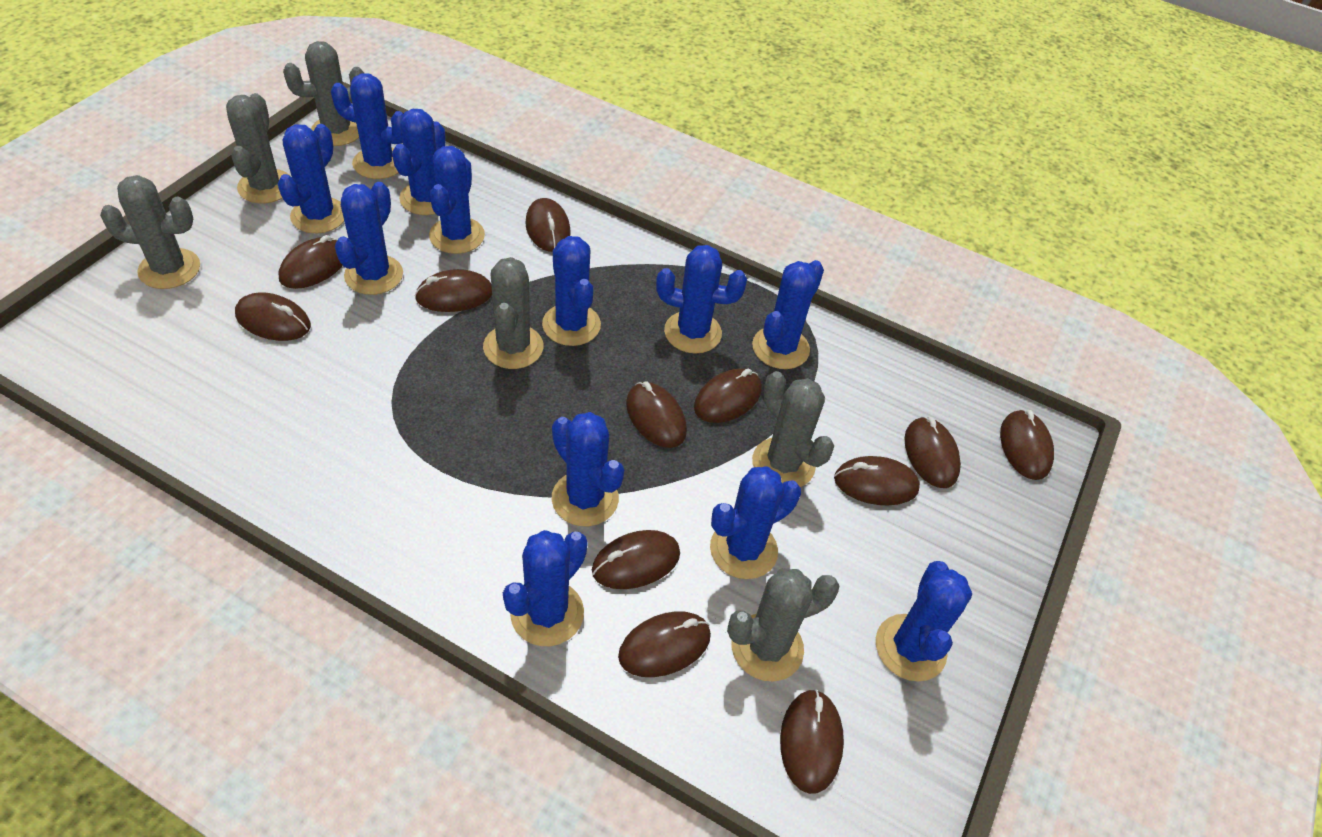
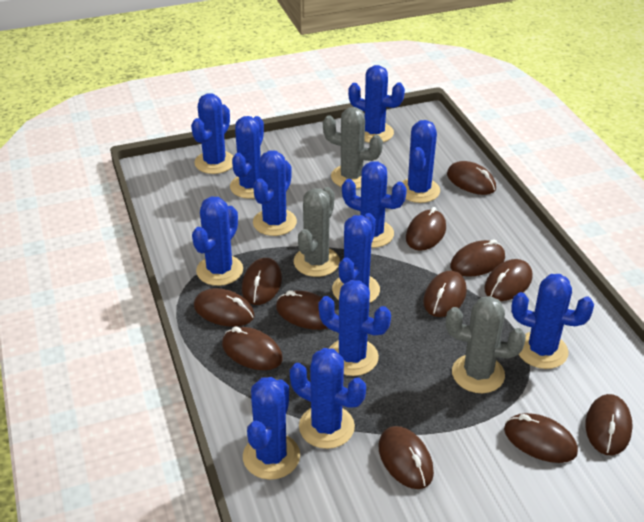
grey cactus: [100,175,200,289] [226,93,290,203] [283,41,365,146] [483,257,543,369] [727,568,840,682] [752,371,834,487] = 6 -> [294,187,340,277] [323,107,383,189] [446,296,526,393] = 3

